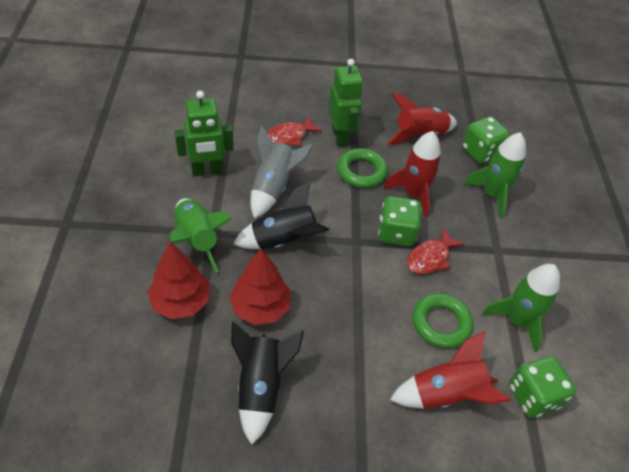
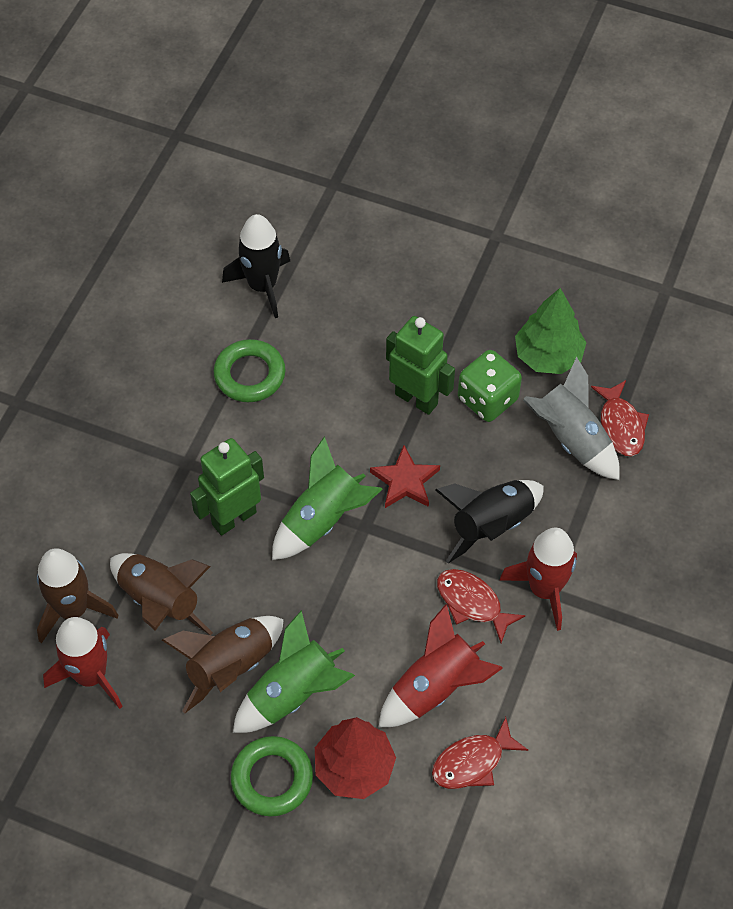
brown rocket: none = 0 -> [37,548,119,644] [110,553,213,636] [162,616,284,713] = 3
green dice: [378,196,422,246] [462,116,510,163] [509,356,576,418] = 3 -> [458,350,522,422] = 1
green rocket: [170,198,232,273] [464,132,526,218] [482,264,560,352] = 3 -> [233,610,355,733] [272,437,383,560] = 2
green tree: none = 0 -> [515,288,587,374] = 1
red fish: [267,116,322,145] [407,228,465,274] = 2 -> [432,717,528,789] [437,569,526,643] [591,380,649,456] = 3
red star: none = 0 -> [370,445,440,508] = 1
red tree: [147,242,210,319] [229,249,290,325] = 2 -> [315,717,396,799] = 1

